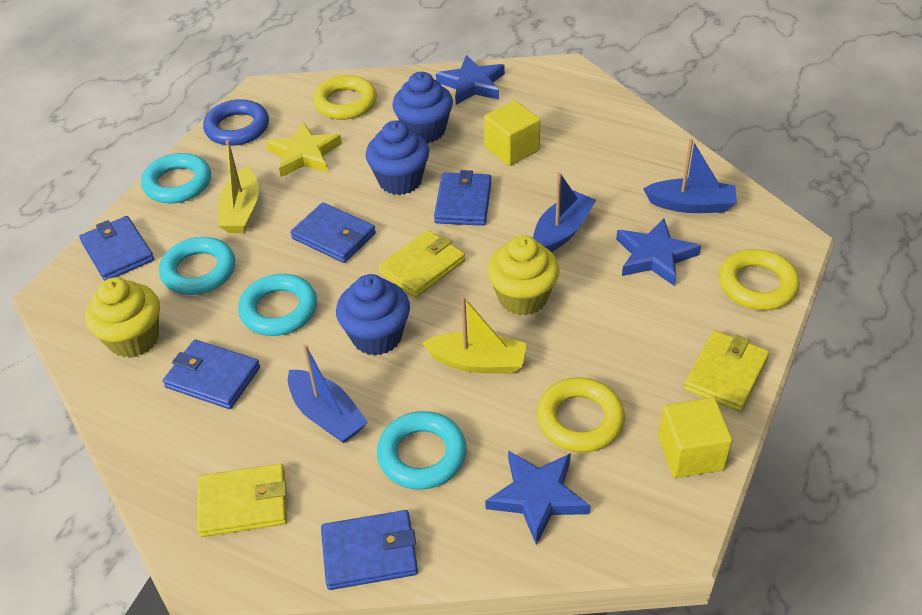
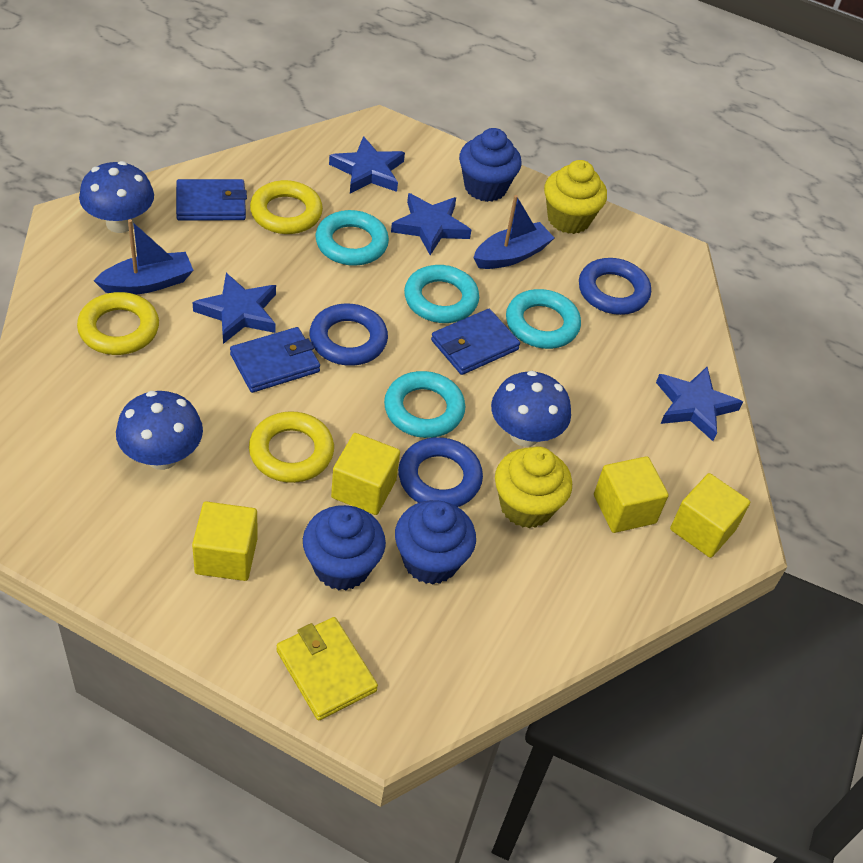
blue boat: [288,345,368,443] [533,172,596,252] [643,139,737,213] = 3 -> [94,219,193,294] [473,195,554,269] = 2
blue mushroom: none = 0 -> [79,161,154,233] [116,391,203,470] [491,371,571,447] = 3
blue ring: [203,99,269,146] = 1 -> [310,304,388,366] [398,437,483,507] [579,258,651,315] = 3
blue star: [436,55,505,105] [485,450,590,545] [616,218,701,286] = 3 -> [192,273,276,344] [329,136,405,193] [391,193,471,255] [656,367,743,441] = 4
blue wallet: [79,216,154,281] [163,339,260,409] [291,202,376,263] [321,510,418,590] [434,170,491,226] = 5 -> [176,179,247,221] [230,327,320,393] [431,309,520,375] = 3
yellow boat: [218,140,259,233] [422,296,527,374] = 2 -> none = 0
yellow cube: [484,101,540,166] [658,397,733,478] = 2 -> [192,501,258,581] [331,433,400,515] [594,456,669,533] [670,473,750,558] = 4
yellow star: [266,122,342,177] = 1 -> none = 0
yellow wallet: [197,463,287,537] [378,230,465,298] [684,330,770,412] = 3 -> [276,617,378,721] = 1

